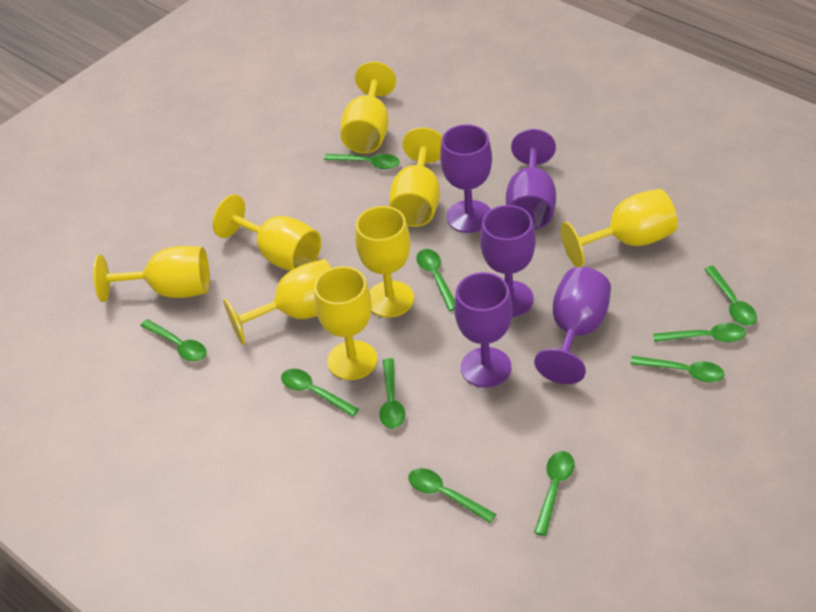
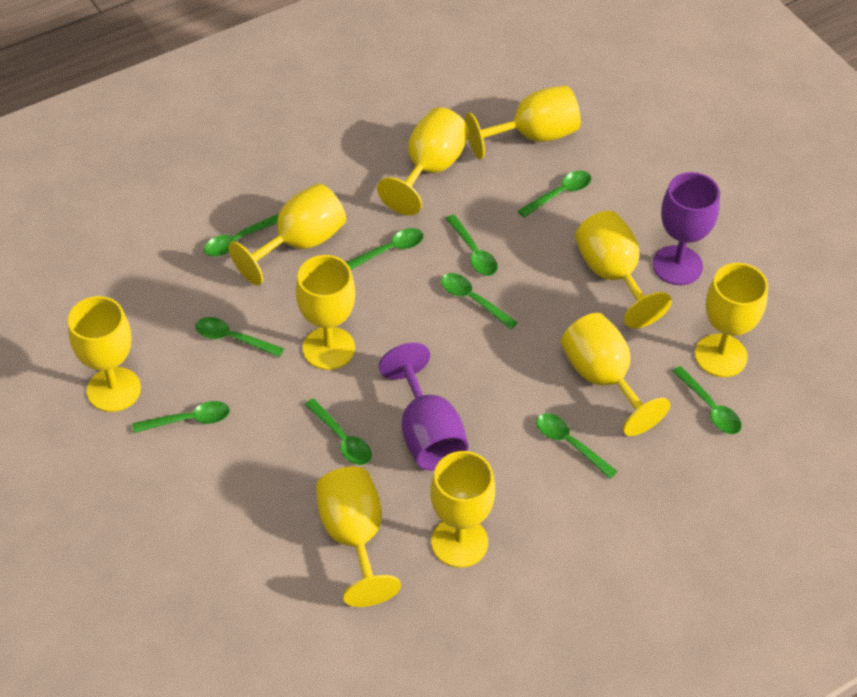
purple goblet: [440,124,492,233] [454,272,512,388] [480,205,536,317] [506,129,556,229] [534,267,611,384] = 5 -> [379,343,468,470] [653,172,720,285] = 2
yellow goblet: [93,246,210,302] [213,194,321,271] [223,259,331,345] [314,266,377,380] [340,62,396,153] [355,206,414,318] [389,127,442,227] [561,189,678,267] = 8 -> [68,296,141,412] [228,183,346,286] [296,255,355,370] [316,467,401,607] [377,107,469,216] [430,451,495,568] [465,85,581,159] [561,313,670,436] [575,211,672,328] [695,263,768,377] = 10

